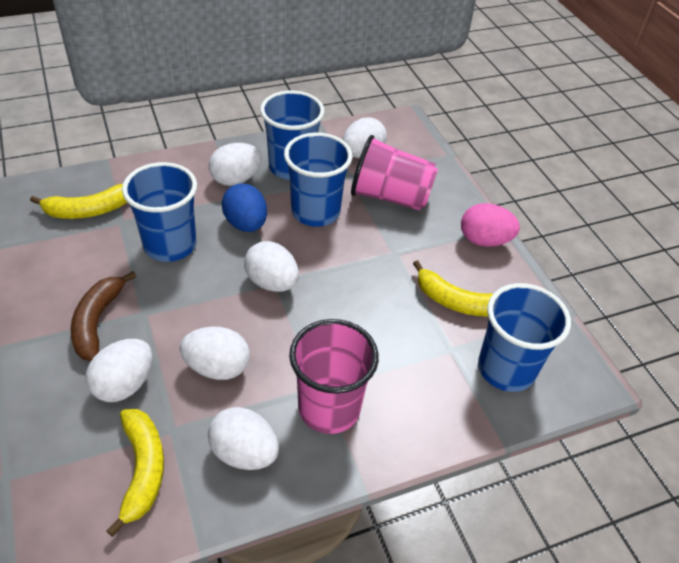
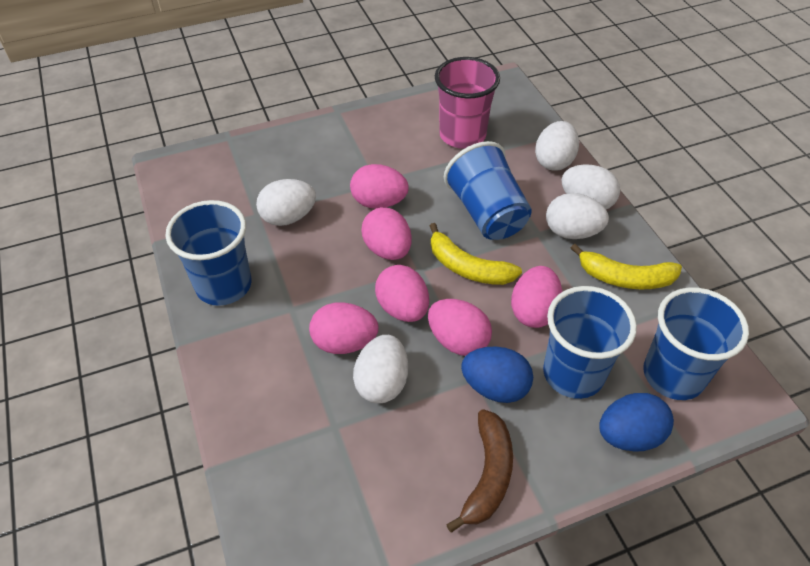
blue egg: [222,183,267,232] = 1 -> [461,346,533,403] [599,393,674,452] = 2
pink cup: [289,319,379,434] [351,135,438,211] = 2 -> [435,57,500,149] = 1
pink egg: [461,203,520,247] = 1 -> [309,302,379,354] [350,164,409,209] [361,207,412,260] [375,265,429,322] [428,299,492,356] [511,266,563,328] = 6
white egg: [86,339,152,402] [180,327,250,380] [208,407,279,470] [209,143,262,186] [244,241,299,292] [343,117,387,158] = 6 -> [256,179,316,226] [353,335,408,403] [535,121,579,171] [546,193,609,239] [561,164,620,209] = 5
yellow banana: [30,184,128,219] [107,409,164,537] [413,260,494,317] = 3 -> [430,223,522,285] [571,244,682,289] = 2

